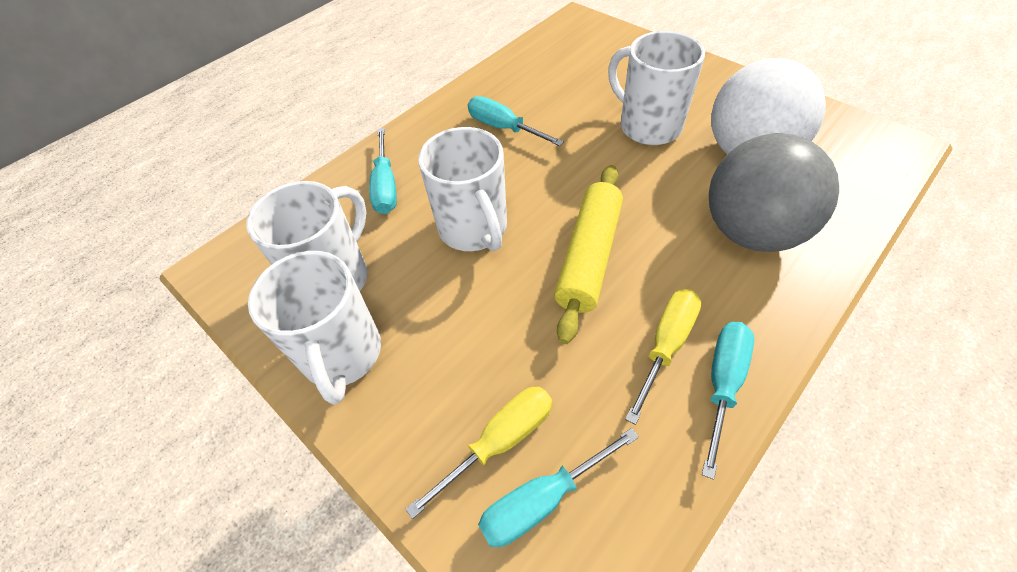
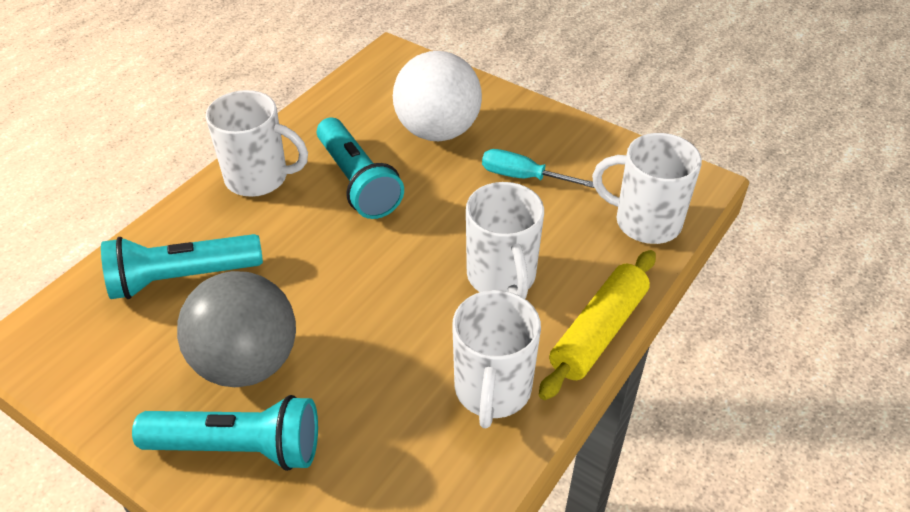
turquoise flashlight: none = 0 -> [101,234,263,299] [132,395,318,471] [317,118,404,219] = 3
turquoise screwdriver: [369,128,397,214] [468,96,564,146] [478,428,639,547] [702,322,754,480] = 4 -> [482,149,594,188] = 1
yellow screwdriver: [405,387,552,519] [625,289,702,425] = 2 -> none = 0

